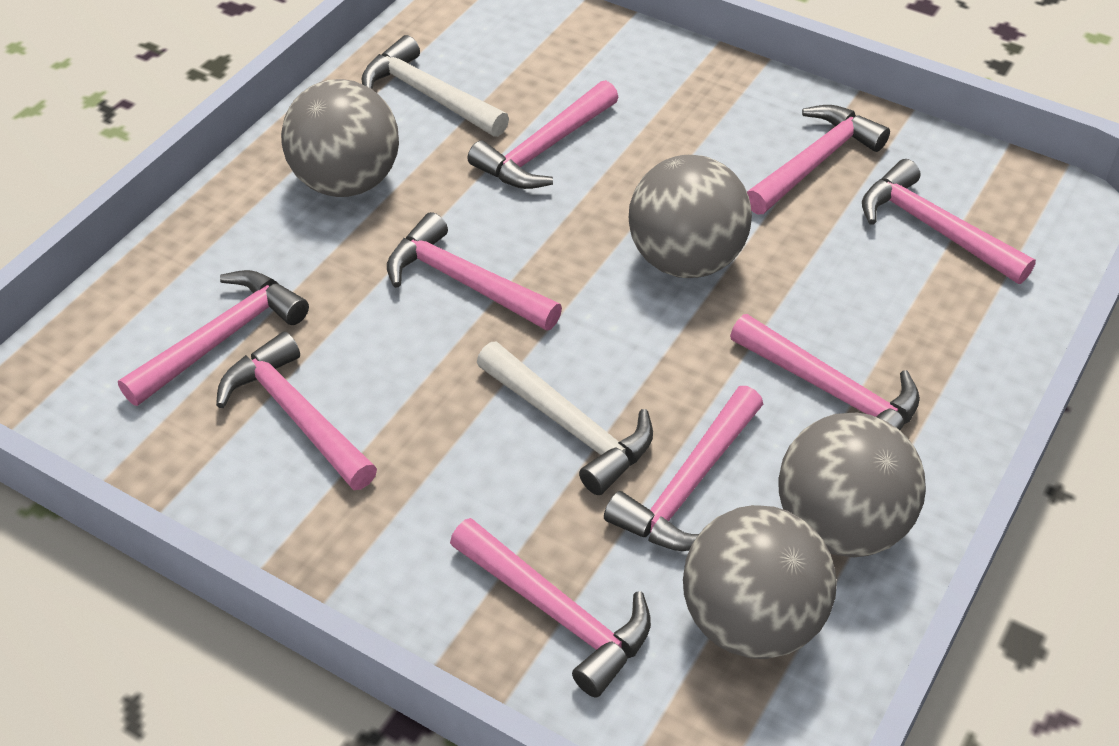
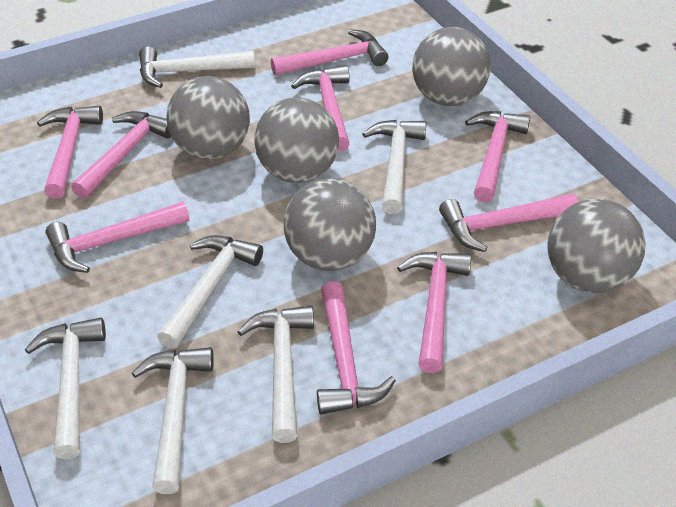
grey ball: [281,79,399,197] [629,155,752,278] [683,505,837,659] [778,413,926,557] = 4 -> [166,76,250,160] [254,98,339,183] [284,178,376,271] [412,27,491,106] [548,199,645,293] = 5
white hammer: [361,35,509,137] [477,342,653,495] = 2 -> [25,318,106,459] [132,347,214,494] [139,46,255,88] [157,235,263,349] [237,306,314,443] [362,120,426,214] = 6

